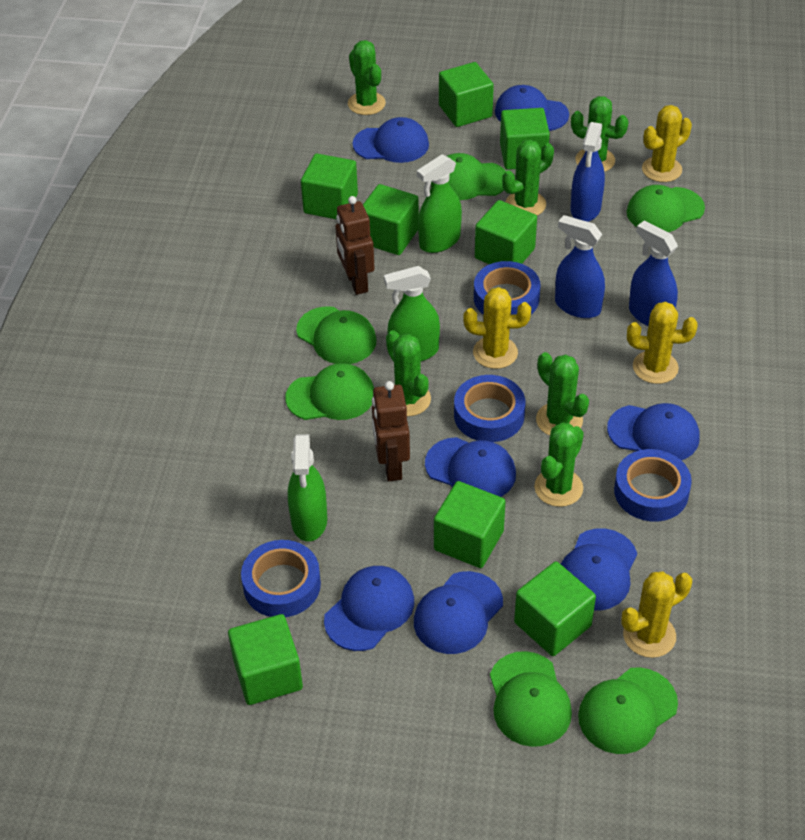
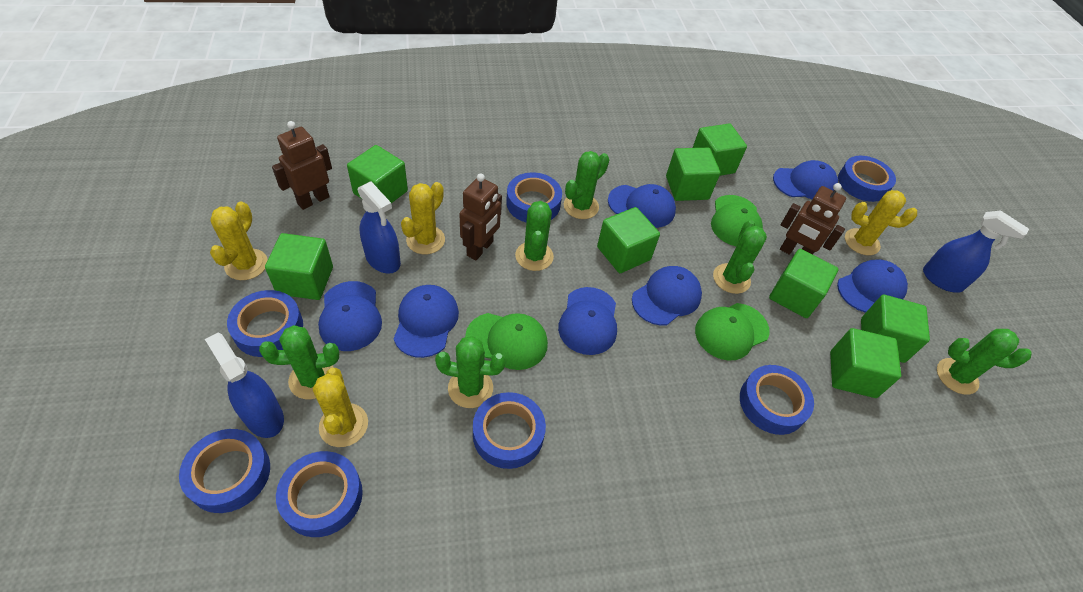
blue tape: [241,540,321,617] [454,375,525,442] [474,261,540,315] [614,449,692,521] = 4 -> [179,429,270,513] [227,290,303,357] [276,451,363,537] [473,392,546,469] [506,172,562,222] [740,365,814,435] [838,156,896,202] = 7
brown robot: [336,196,375,295] [372,381,410,481] = 2 -> [272,121,332,210] [459,173,502,260] [780,183,846,255] = 3
green cap: [285,363,374,420] [296,306,377,364] [431,153,506,200] [490,651,572,747] [578,667,678,754] [626,185,705,232] = 6 -> [465,313,548,370] [695,303,770,361] [711,195,763,246] = 3
green spray bottle: [288,434,327,542] [384,266,440,362] [417,154,462,253] = 3 -> none = 0

